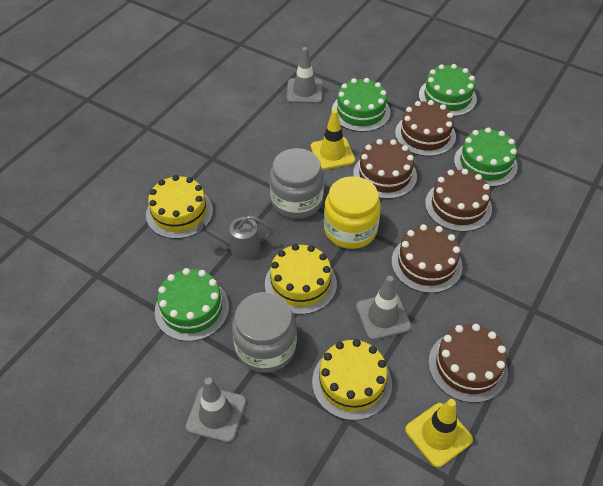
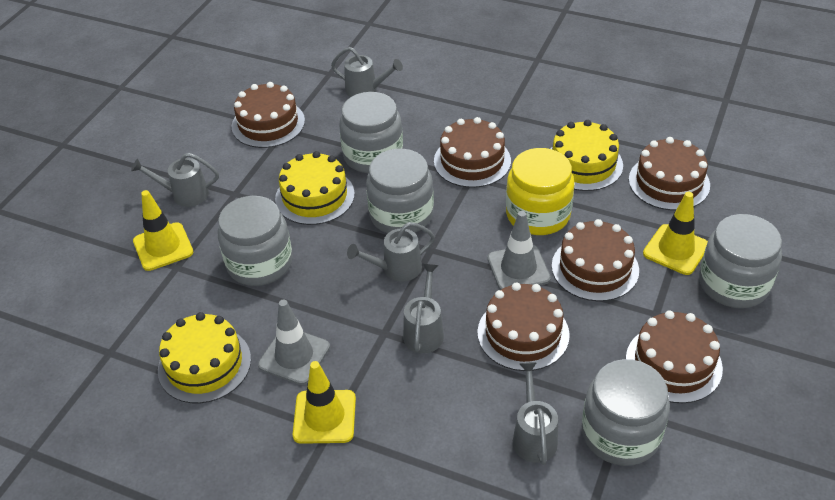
brown cake: [353,139,417,199] [392,224,463,293] [395,100,456,156] [425,169,492,232] [428,324,508,403] = 5 -> [232,82,305,148] [434,117,511,188] [477,283,570,371] [552,219,639,301] [626,310,723,403] [629,137,710,210] = 6
green cake: [155,268,229,342] [332,78,390,132] [419,64,477,117] [454,127,518,187] = 4 -> none = 0
grey jar: [232,292,297,373] [270,148,324,219] = 2 -> [218,196,293,286] [339,92,403,173] [366,149,434,233] [582,359,670,466] [699,214,782,308] = 5
grey traffic cone: [185,377,246,443] [287,47,323,104] [356,276,411,340] = 3 -> [258,300,330,385] [488,211,551,290] = 2
grey watering can: [197,215,274,260] = 1 -> [131,153,219,207] [331,47,403,97] [347,222,435,282] [403,264,444,353] [513,362,558,465] = 5
yellow traffic cone: [311,109,355,170] [405,399,473,467] = 2 -> [133,190,193,271] [293,361,356,444] [643,192,708,275] = 3

